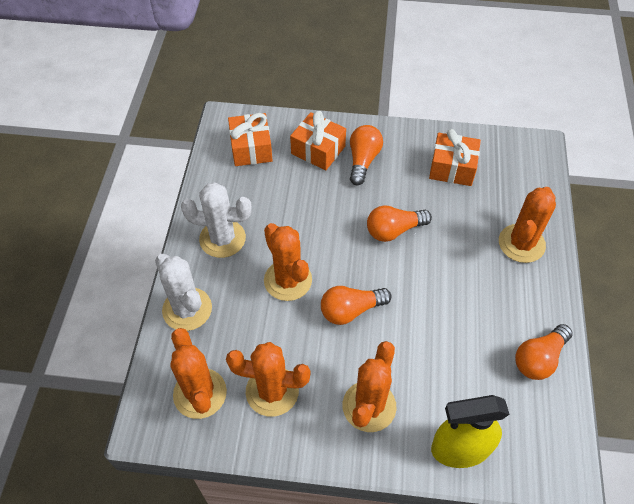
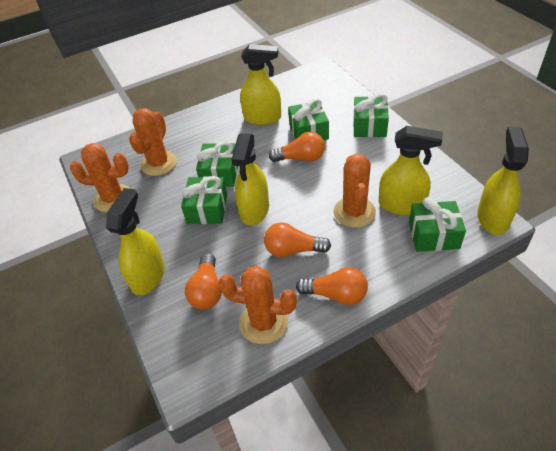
green gift: none = 0 -> [181,176,227,224] [196,141,238,187] [288,98,329,140] [353,94,389,137] [409,197,466,252] = 5
orange cactus: [170,328,227,419] [226,342,310,417] [264,223,312,301] [343,341,397,432] [499,187,556,263] = 5 -> [70,143,131,213] [129,108,177,176] [219,266,297,344] [334,154,376,228] = 4
orange gift: [228,113,273,166] [290,111,346,170] [429,129,481,186] = 3 -> none = 0
white cactus: [155,254,212,331] [181,182,252,258] = 2 -> none = 0
yellow spray bottle: [431,395,510,468] = 1 -> [106,188,165,295] [232,133,269,225] [240,44,281,125] [379,126,443,215] [477,127,529,235] = 5

